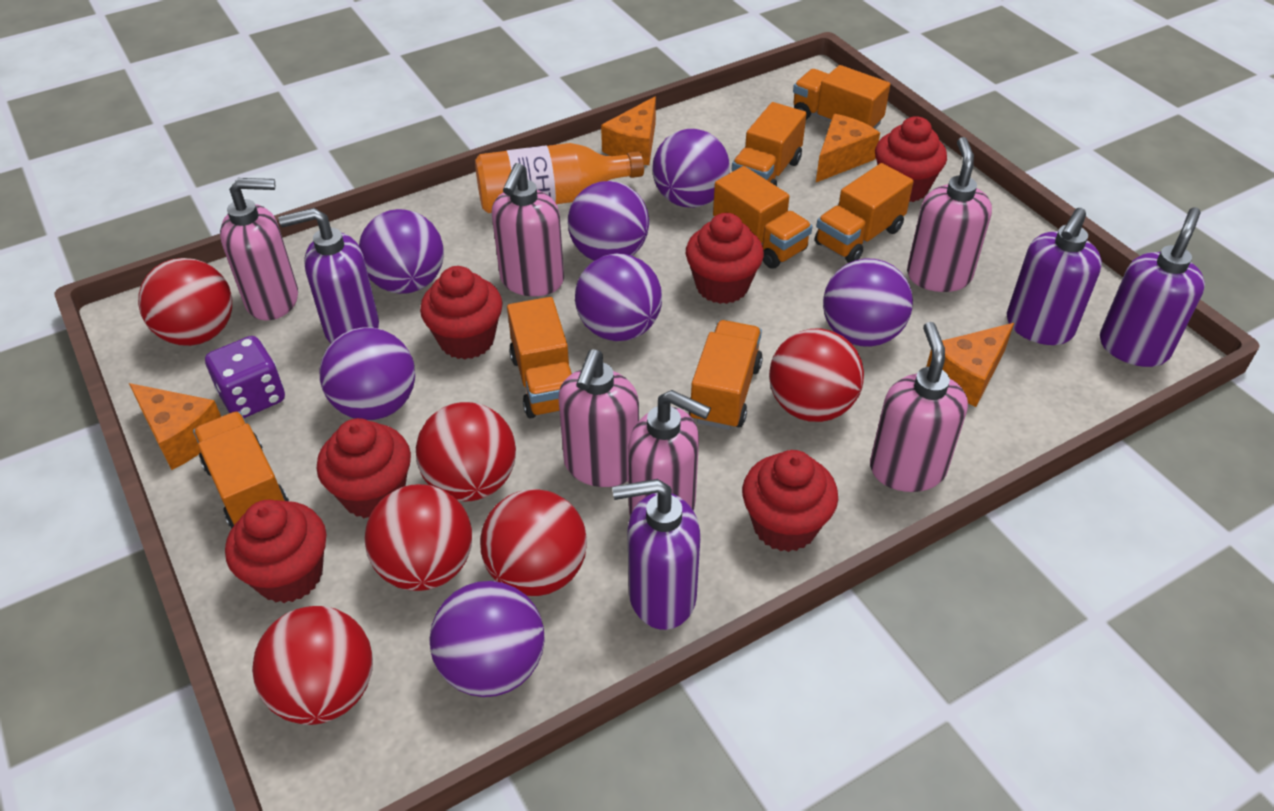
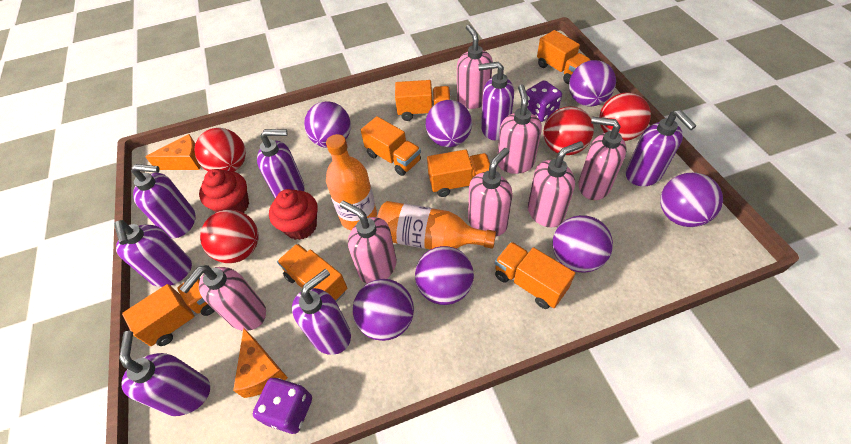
orange bottle: [475,143,644,213] = 1 -> [326,134,377,231] [377,201,496,249] = 2
orange cheese: [129,383,221,470] [601,96,656,165] [816,114,880,182] [926,323,1014,407] = 4 -> [145,134,201,170] [233,328,288,398] = 2
pink soap dispenser: [220,178,298,320] [492,163,564,296] [558,349,639,487] [628,390,711,516] [870,322,968,492] [907,137,992,292] = 6 -> [180,265,266,331] [340,201,396,284] [457,25,493,109] [468,148,513,237] [497,84,542,174] [528,141,584,228] [578,117,627,200] = 7
purple dice: [205,336,285,418] = 1 -> [253,378,312,434] [526,80,562,122] = 2
purple soap dispenser: [278,208,379,343] [612,479,700,630] [1007,208,1102,345] [1100,207,1205,367] = 4 -> [114,220,192,287] [119,331,210,416] [131,164,196,238] [257,129,305,198] [292,269,351,355] [478,62,514,141] [626,110,696,186] = 7
red ball: [138,258,232,346] [252,606,373,725] [364,484,472,591] [416,402,516,501] [480,489,587,596] [769,329,864,422] = 6 -> [195,128,246,172] [200,210,259,263] [544,106,594,155] [599,93,651,141] = 4
red cupcake: [225,500,327,603] [317,418,411,519] [420,266,503,359] [686,213,764,304] [742,450,838,552] [875,116,947,202] = 6 -> [199,169,249,213] [269,189,318,240] = 2

